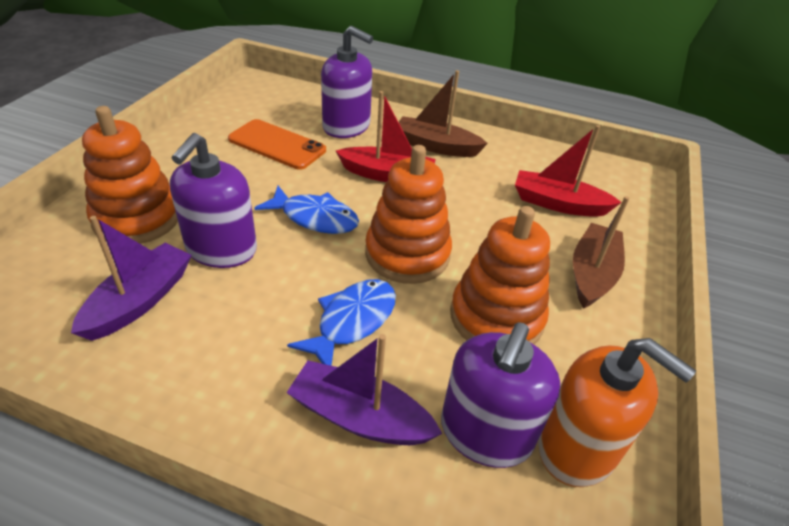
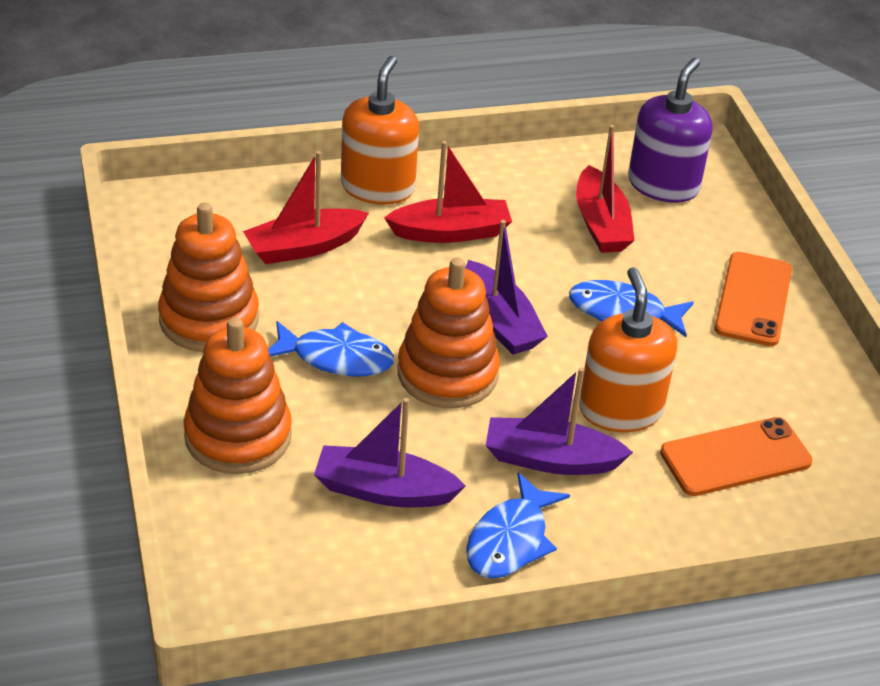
blue fish: [254,186,359,234] [287,279,396,366] = 2 -> [268,321,394,376] [466,473,570,579] [569,280,694,337] = 3
brown boat: [399,70,488,157] [573,196,630,309] = 2 -> none = 0
orange phone: [228,119,326,170] = 1 -> [660,417,812,496] [714,252,792,346] = 2
orange soap dispenser: [538,338,696,487] = 1 -> [341,56,419,205] [579,267,677,432] = 2
purple boat: [71,216,192,341] [287,334,442,445] = 2 -> [314,398,466,507] [465,220,548,355] [486,367,633,475] = 3
purple soap dispenser: [170,133,257,268] [321,26,373,138] [441,322,560,468] = 3 -> [628,58,713,203] = 1
red boat: [336,91,436,182] [515,125,622,217] = 2 -> [243,151,369,264] [384,141,512,243] [576,125,635,253] = 3

